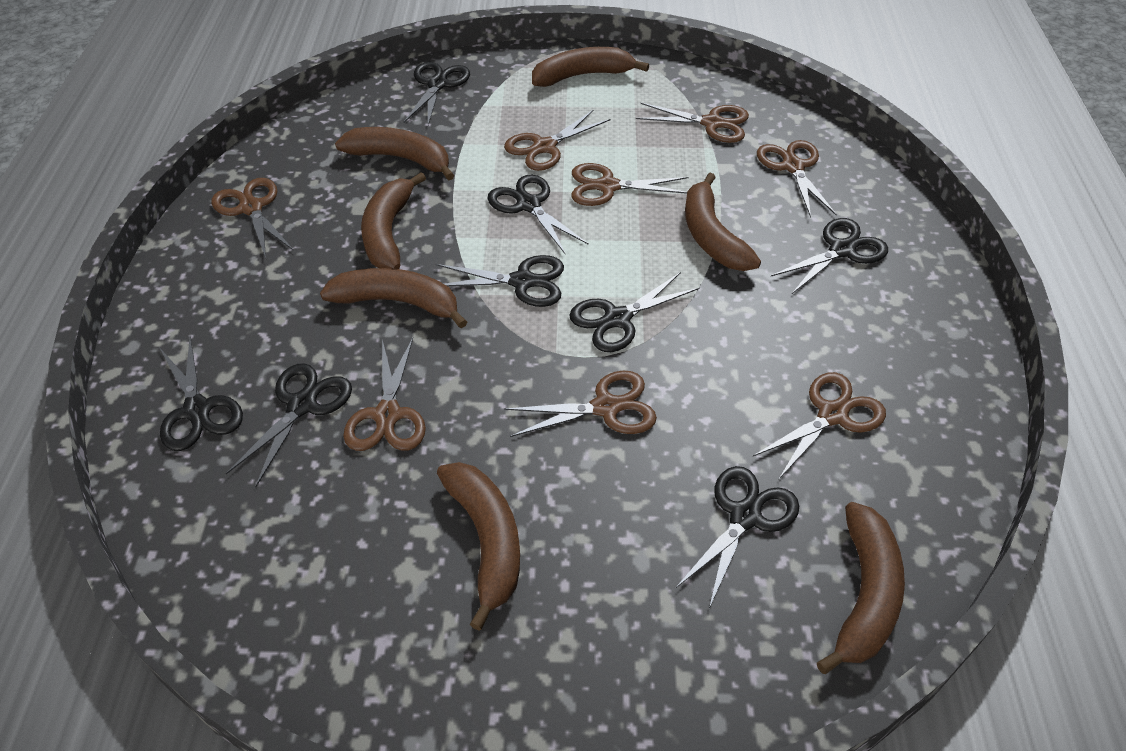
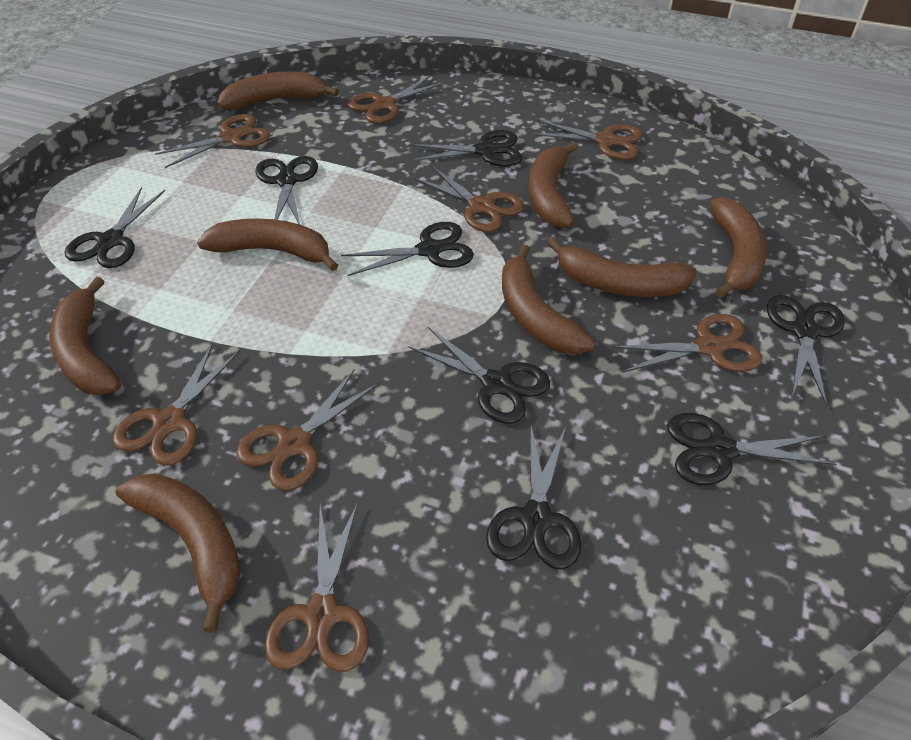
brown banana: [320,268,467,328] [335,127,455,181] [361,172,426,269] [437,462,520,631] [532,47,649,87] [685,173,761,271] [817,502,905,674] = 7 -> [49,276,121,395] [116,473,241,633] [197,219,338,271] [217,71,339,110] [502,244,595,354] [528,142,578,228] [547,237,697,297] [710,198,767,298] = 8

